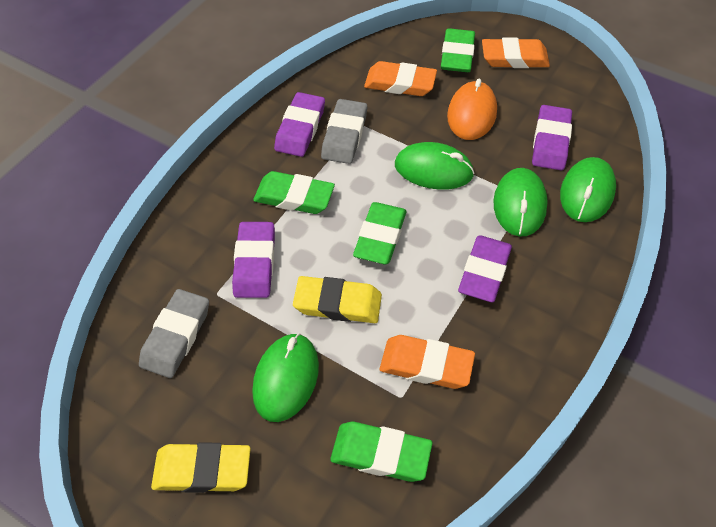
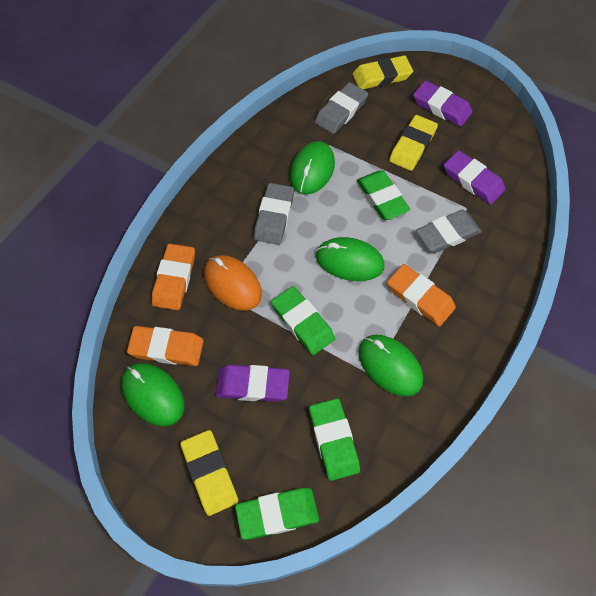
grey eraser: [139,289,209,378] [321,99,367,164] = 2 -> [254,183,294,245] [315,82,368,134] [416,210,482,253] = 3
purple eraser: [232,222,275,298] [274,92,325,157] [458,235,512,302] [532,105,572,170] = 4 -> [215,365,290,402] [413,81,473,127] [444,150,505,204] = 3
yellow eraser: [151,442,251,493] [293,276,382,323] = 2 -> [180,430,238,516] [353,55,413,89] [389,115,438,171] = 3

